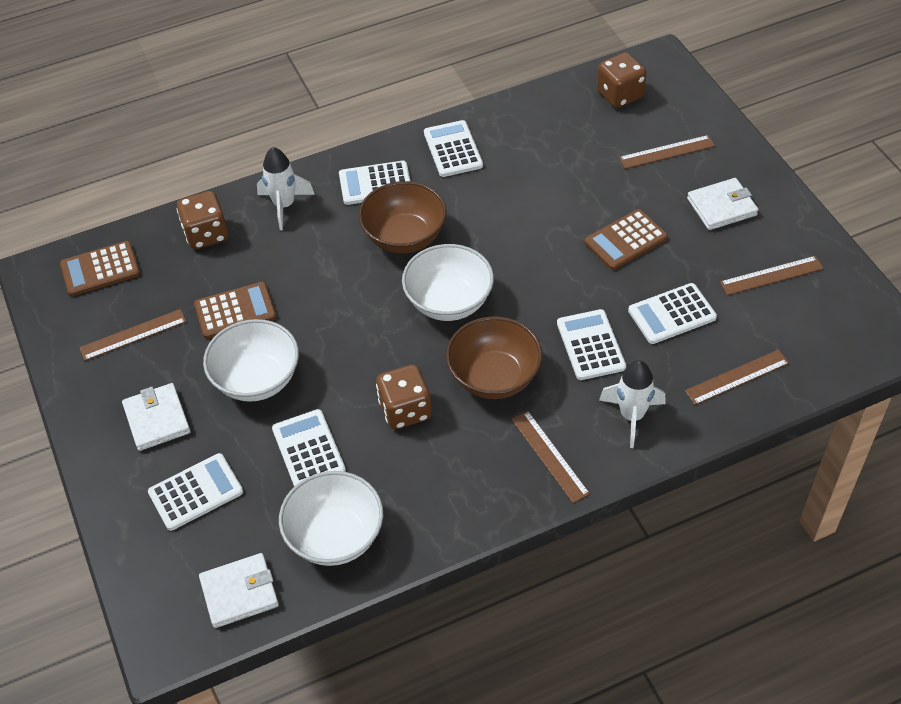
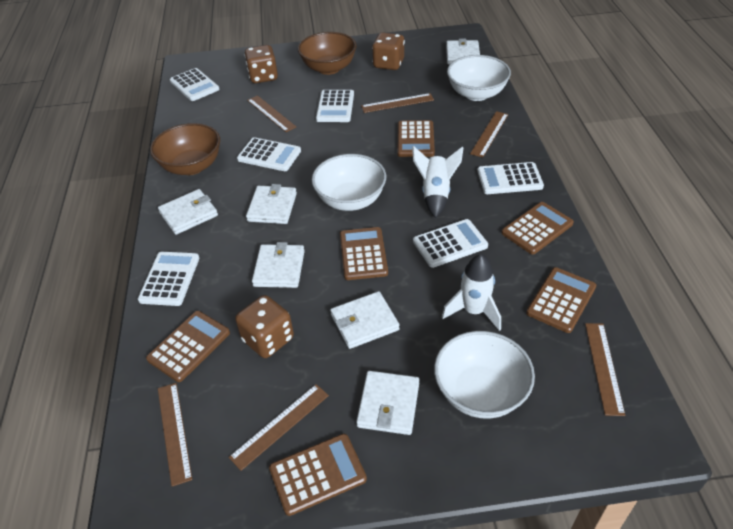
brown calculator: [60,241,140,296] [194,282,277,339] [584,209,668,270] = 3 -> [146,311,230,382] [269,434,367,516] [340,227,388,280] [398,120,435,157] [501,202,574,254] [526,267,596,333] = 6
brown ruler: [79,309,186,361] [511,411,590,503] [619,135,715,169] [685,350,789,405] [720,256,824,295] = 5 -> [158,383,192,486] [229,384,329,471] [247,95,296,132] [361,93,434,113] [470,111,508,157] [585,323,625,416] = 6
white wallet: [122,383,190,451] [199,553,279,628] [687,178,758,230] = 3 -> [158,189,218,235] [246,184,297,224] [252,242,305,288] [330,291,400,349] [356,371,419,435] [446,39,480,65] = 6

